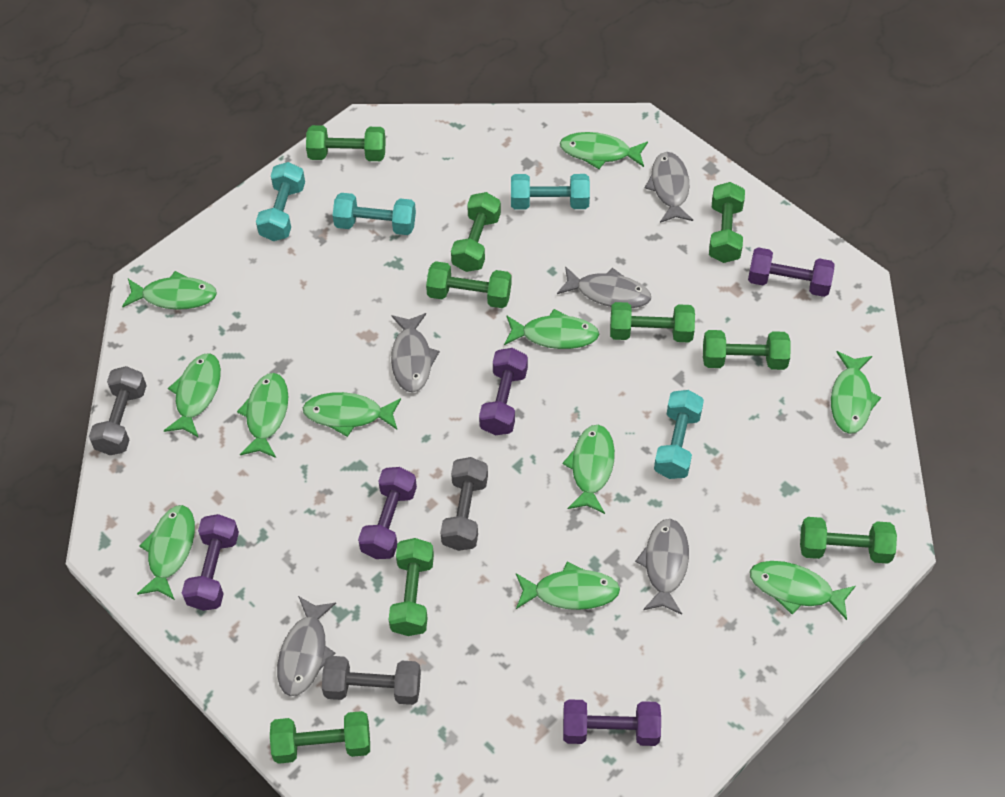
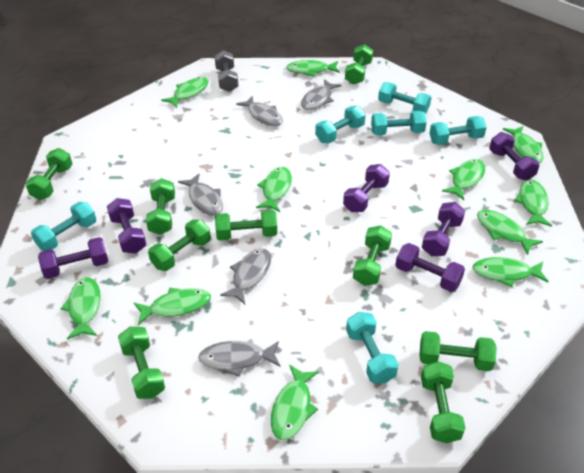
grey dumbbell: [89,366,147,455] [322,656,421,705] [440,457,488,551] = 3 -> [215,50,238,92] = 1
purple dumbbell: [182,514,239,611] [358,467,417,559] [479,348,528,435] [563,699,661,746] [748,247,835,297] = 5 -> [38,237,108,279] [107,198,146,254] [343,164,390,212] [395,243,465,292] [422,202,465,256] [490,132,540,180] = 6
turquoise dumbbell: [256,162,305,241] [333,193,416,235] [511,174,590,209] [654,390,704,479] = 4 -> [31,202,96,251] [315,106,366,143] [346,312,399,383] [371,111,427,135] [378,82,431,114] [429,116,487,145] = 6

